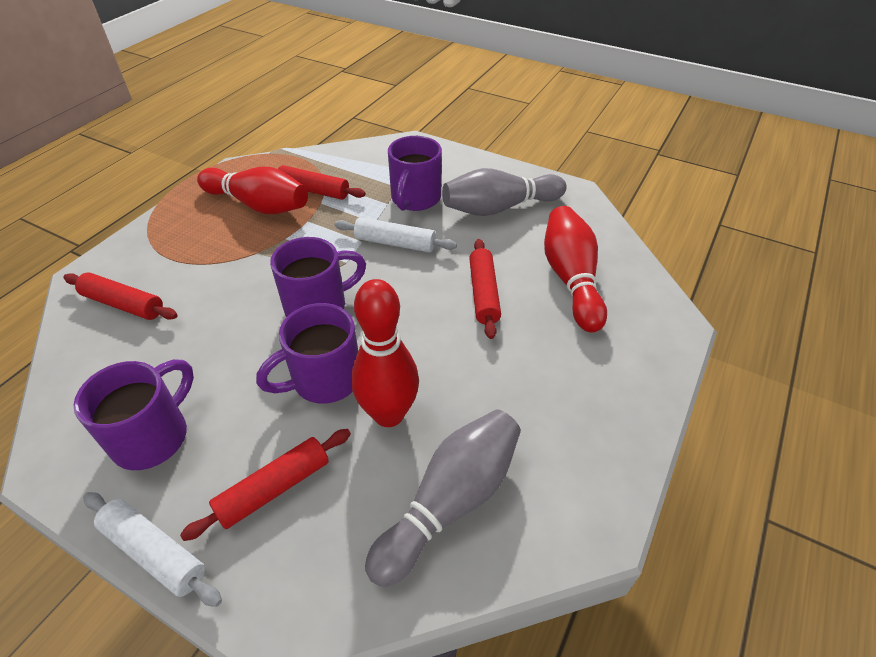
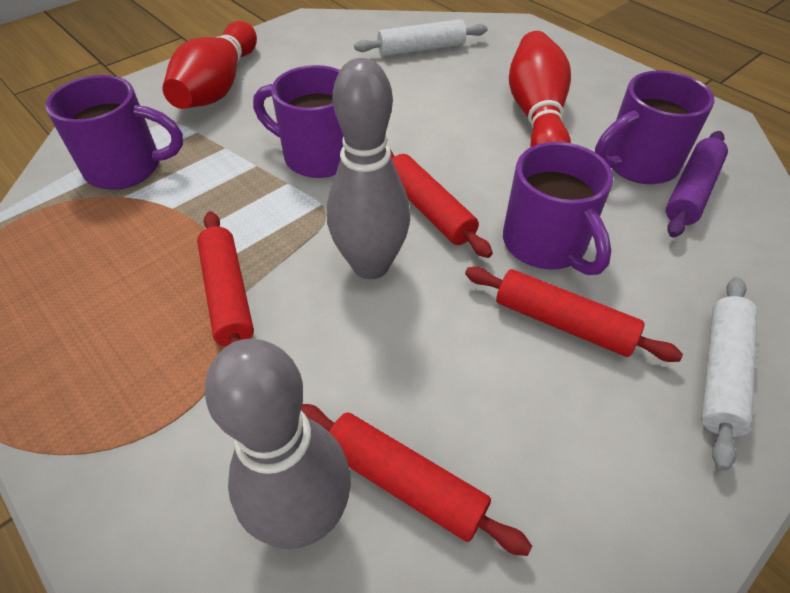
purple rolling pin: none = 0 -> [666,131,728,238] = 1
red bowling pin: [197,167,308,214] [351,279,419,427] [544,206,607,332] = 3 -> [162,21,257,109] [509,31,571,147] = 2

